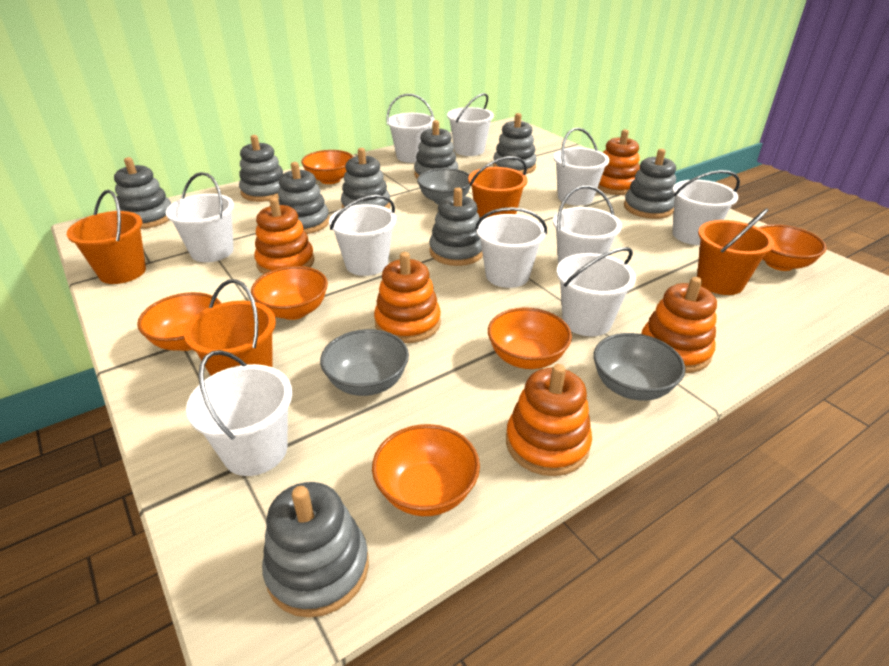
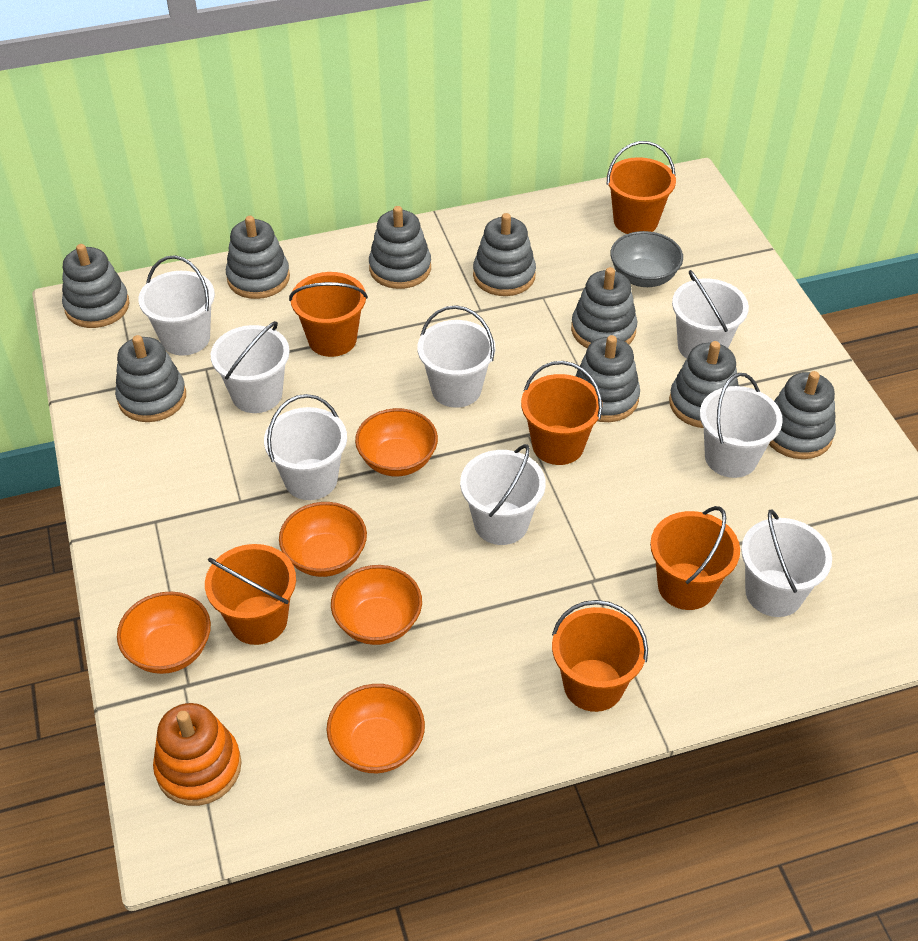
grey bowl: [320,329,409,396] [417,168,471,205] [593,333,685,400] = 3 -> [610,231,683,287] = 1
orange bowl: [137,292,221,351] [251,266,328,320] [301,150,353,184] [372,424,480,516] [488,307,572,369] [758,224,827,271] = 6 -> [117,591,211,674] [279,502,367,577] [327,684,425,773] [331,565,422,645] [355,408,438,476] = 5
orange bucket: [67,190,146,284] [184,279,276,376] [468,156,527,218] [697,209,774,295] = 4 -> [205,544,296,645] [289,272,368,357] [521,361,603,465] [552,600,648,712] [607,141,676,234] [650,506,740,610] = 6
orange stacking toy: [254,197,314,274] [374,252,441,343] [506,364,592,476] [598,129,640,195] [641,277,717,373] = 5 -> [153,703,241,806] = 1
white bucket: [166,172,234,262] [186,350,292,476] [329,195,396,276] [386,94,435,163] [447,93,494,156] [475,207,547,288] [553,127,610,206] [553,185,622,264] [557,247,636,336] [672,170,740,245] = 10 -> [138,255,215,356] [211,321,290,413] [264,394,347,500] [417,305,495,408] [460,444,546,545] [672,270,749,359] [700,373,783,478] [741,509,832,617] = 8

